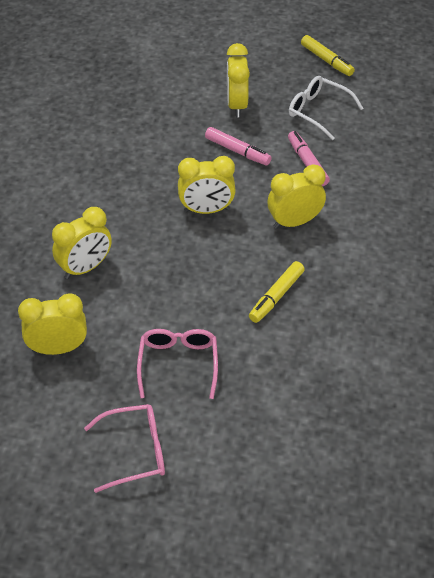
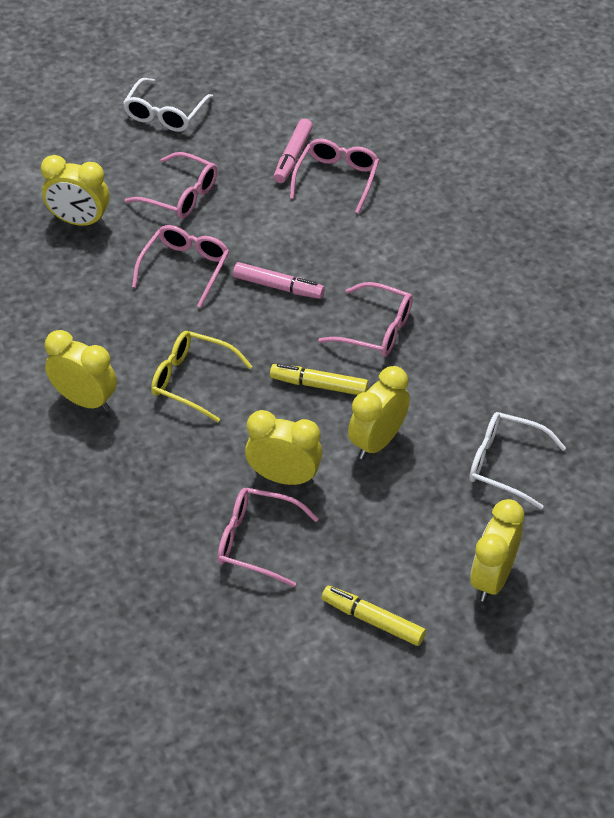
pink glasses: [84,404,165,493] [137,329,218,399] = 2 -> [125,152,217,218] [132,225,229,308] [218,488,319,587] [290,139,379,214] [318,282,413,357] = 5
white glasses: [289,76,364,140] = 1 -> [123,78,213,132] [469,412,566,509] = 2
yellow glasses: none = 0 -> [151,331,253,422] = 1

